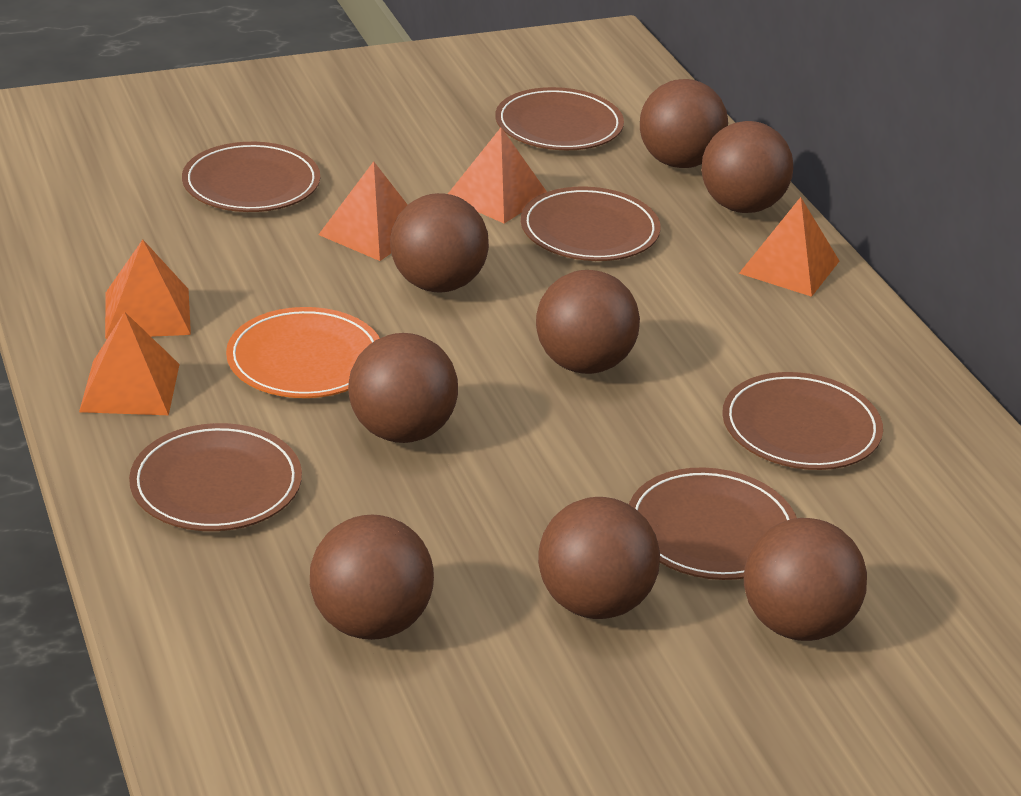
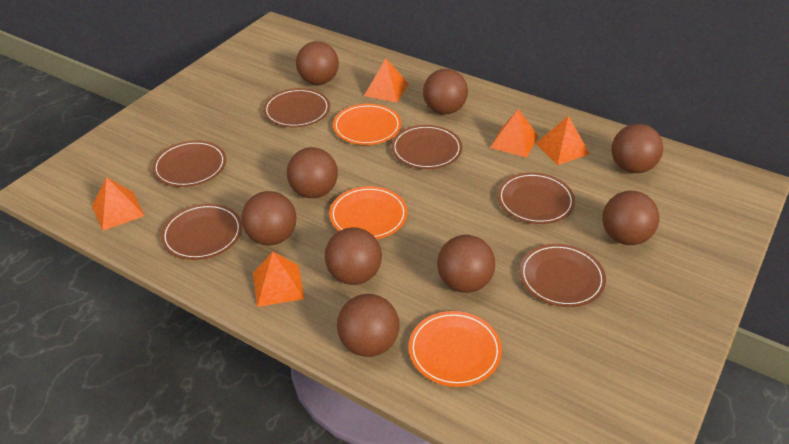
brown ball: [310,515,434,640] [348,333,458,443] [390,193,489,292] [536,270,640,374] [538,497,660,619] [640,79,728,168] [701,121,793,213] [744,518,867,641] = 8 -> [241,191,296,245] [287,147,338,198] [296,41,339,85] [325,227,382,285] [337,294,399,357] [423,69,468,114] [437,235,495,293] [602,191,660,245] [612,124,663,173] = 9
orange plate: [226,307,380,398] = 1 -> [329,186,408,239] [333,104,401,145] [409,311,502,387] = 3

